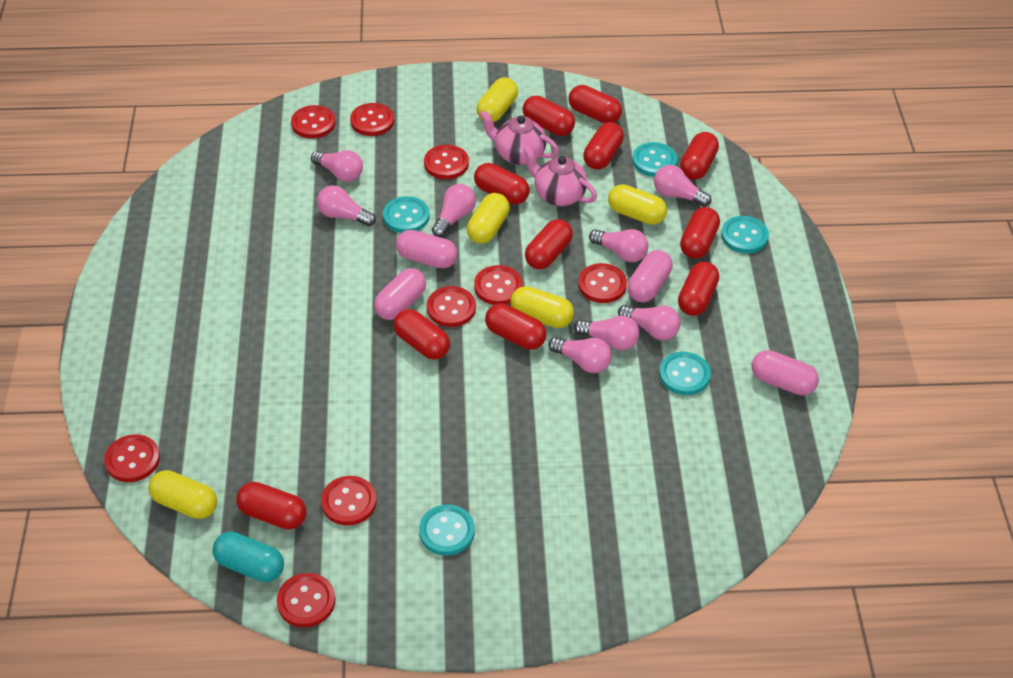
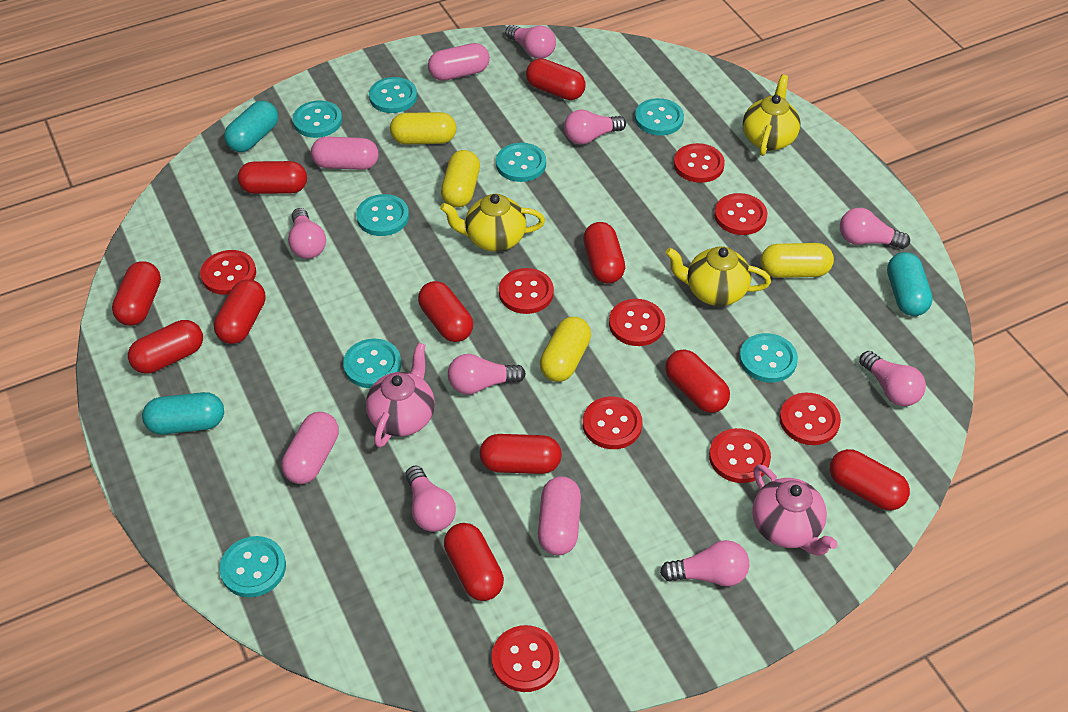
turquoise button: [383,196,430,233] [419,504,475,556] [632,142,677,177] [659,352,711,395] [721,216,769,253] = 5 -> [219,536,286,597] [293,100,342,138] [343,339,401,388] [356,194,409,236] [369,77,417,113] [496,142,546,182] [635,98,684,136] [739,333,798,383] = 8
turquoise capsule: [212,532,284,582] = 1 -> [142,392,224,435] [224,101,278,152] [887,252,933,316] = 3
yellow capsule: [148,470,217,519] [467,193,510,244] [477,77,518,122] [510,286,574,328] [608,184,667,225] = 5 -> [390,112,456,144] [441,150,480,207] [540,317,591,382] [760,243,834,278] = 4
yellow teapot: none = 0 -> [440,194,545,252] [666,246,771,306] [743,75,800,156] = 3

